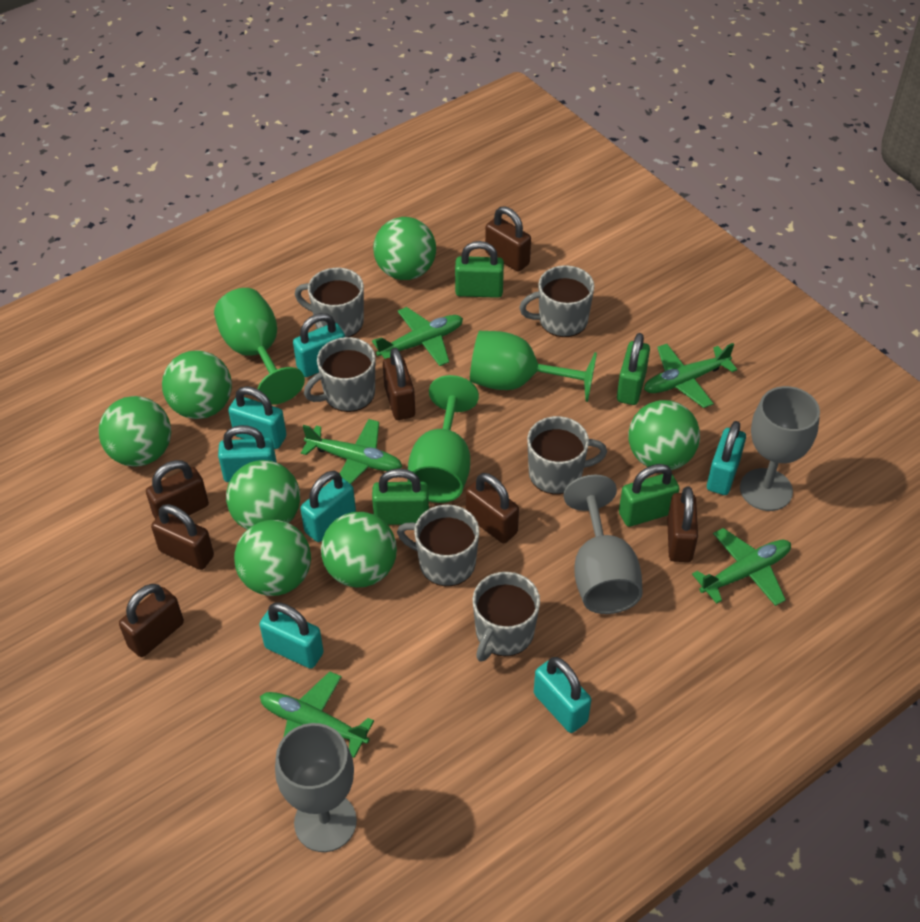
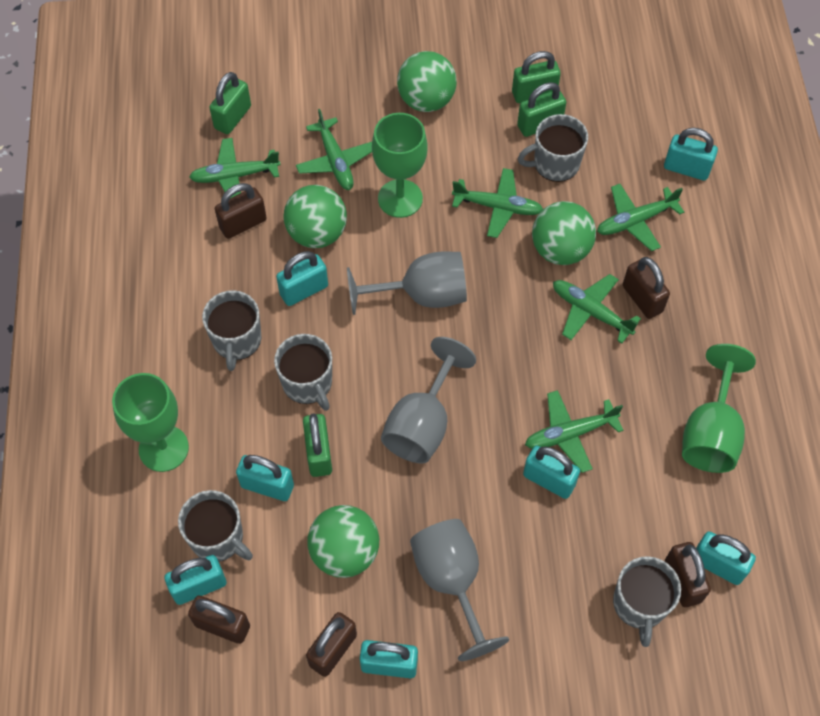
brown padlock: [119,584,184,657] [146,460,209,519] [151,504,214,570] [383,348,415,420] [466,473,519,543] [485,206,531,272] [667,486,698,562] = 7 -> [188,596,250,644] [215,183,267,239] [306,612,357,677] [623,257,670,319] [665,542,711,607] = 5
green ball: [99,396,171,467] [162,350,232,419] [226,460,300,530] [234,520,311,596] [321,512,397,588] [373,217,436,280] [628,400,700,470] = 7 -> [283,185,347,248] [307,505,379,578] [397,51,457,112] [532,201,596,265] = 4
green plane: [260,671,374,758] [301,419,402,484] [372,307,463,366] [644,343,737,408] [692,528,791,606] = 5 -> [189,138,281,198] [296,109,372,190] [452,168,543,238] [525,390,624,473] [553,274,641,343] [597,184,684,251] = 6
grey mug: [295,268,364,337] [304,337,375,412] [397,505,479,586] [473,572,540,662] [519,265,594,337] [527,416,607,494] = 6 -> [178,490,253,562] [202,290,261,371] [274,334,332,411] [518,114,588,182] [613,556,681,647] = 5

